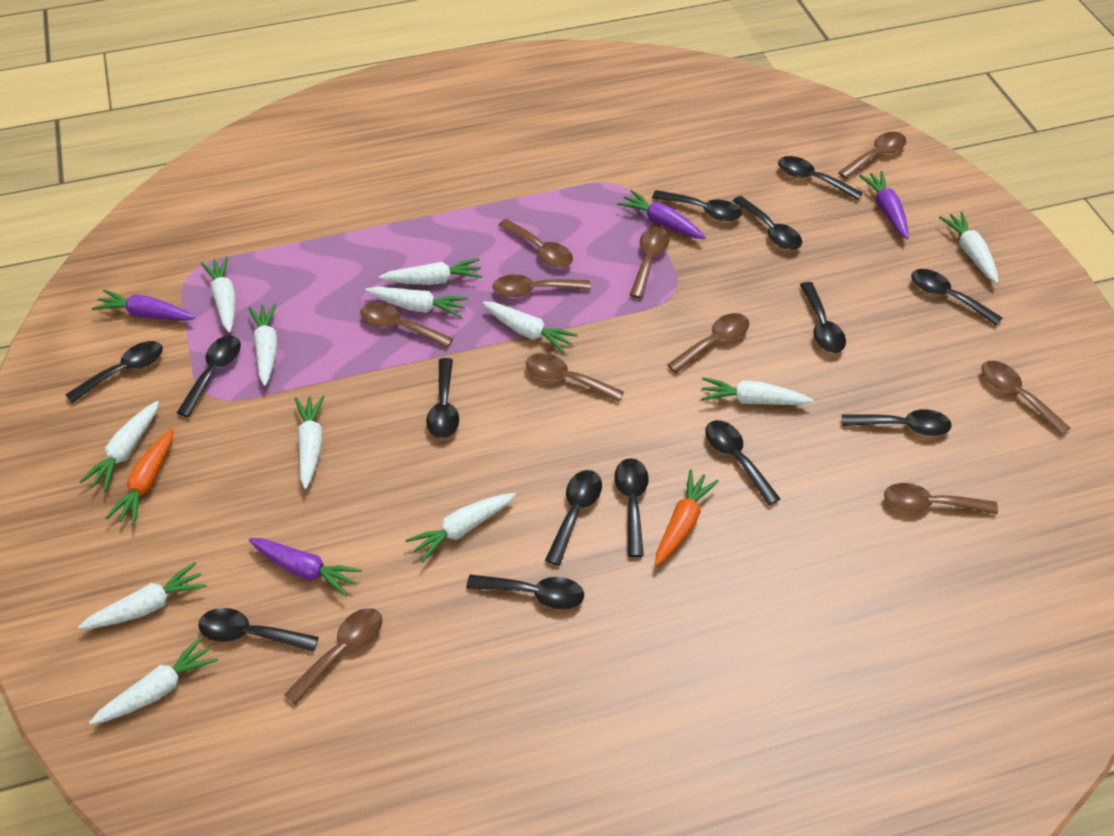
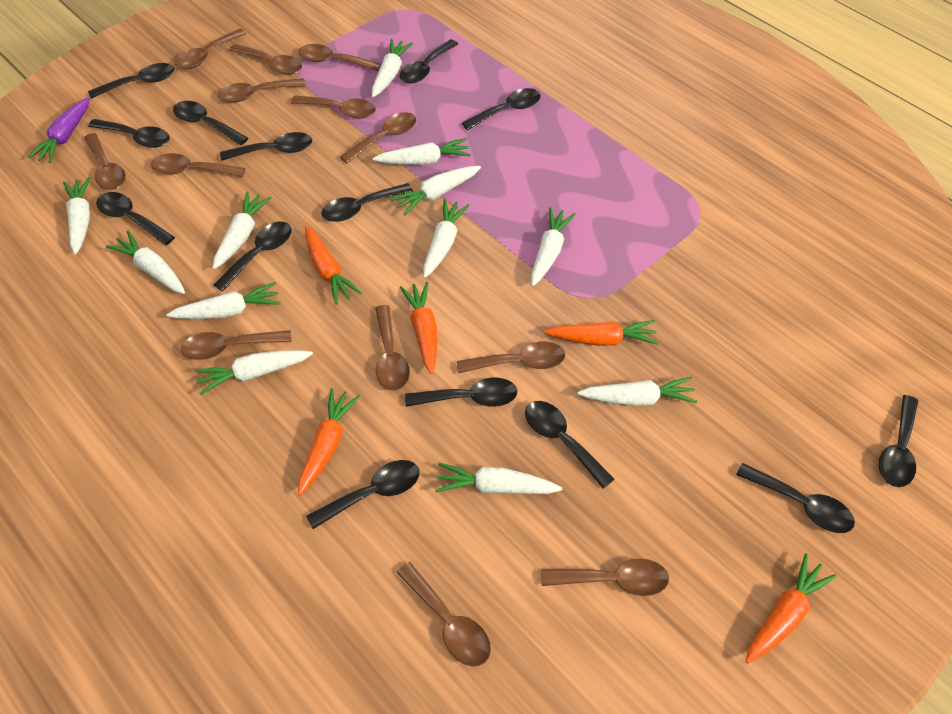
brown spoon: [284,608,382,705] [360,302,453,348] [492,275,591,297] [498,219,573,267] [526,353,624,402] [630,227,669,299] [667,313,749,373] [838,132,906,179] [884,483,998,514] [981,361,1070,435] = 10 -> [84,133,126,190] [151,153,245,177] [175,29,247,69] [181,330,292,360] [218,78,306,102] [230,44,302,75] [291,95,376,118] [298,44,381,71] [340,112,416,163] [375,305,410,390] [397,562,491,667] [456,341,565,373] [541,558,669,596] = 13
orange carrot: [106,429,174,525] [655,469,719,566] = 2 -> [298,388,360,495] [305,226,362,305] [400,282,437,374] [544,320,658,346] [745,554,836,663] = 5
purple carrot: [92,290,195,321] [248,538,362,597] [617,190,706,239] [859,171,908,239] = 4 -> [27,97,90,163] = 1

